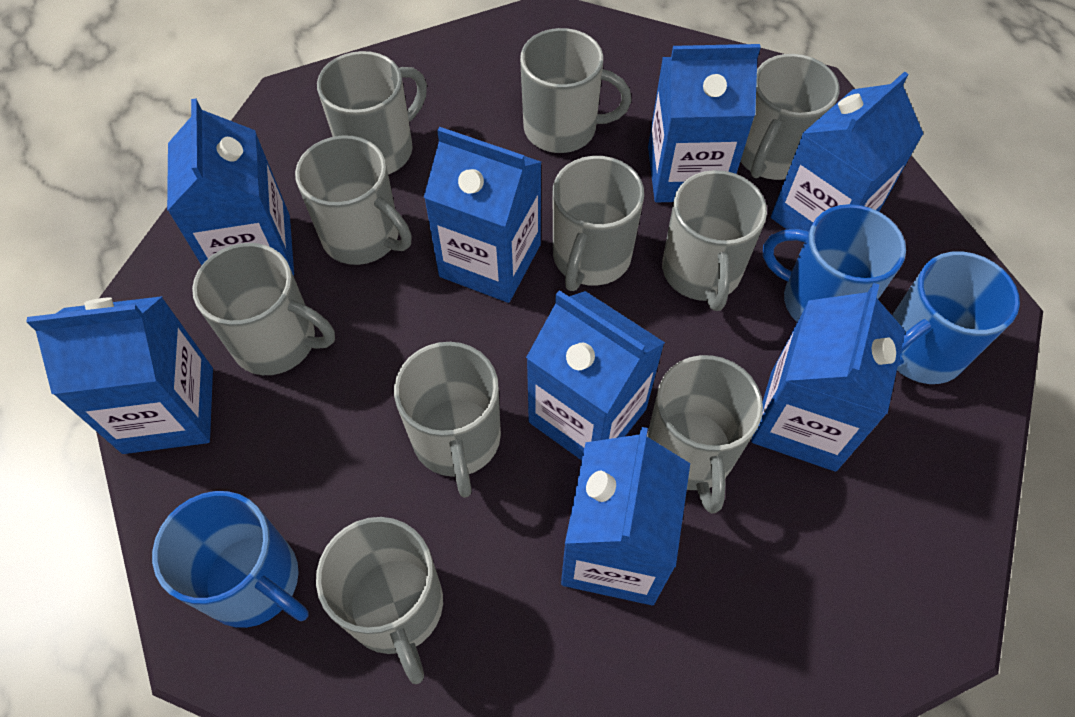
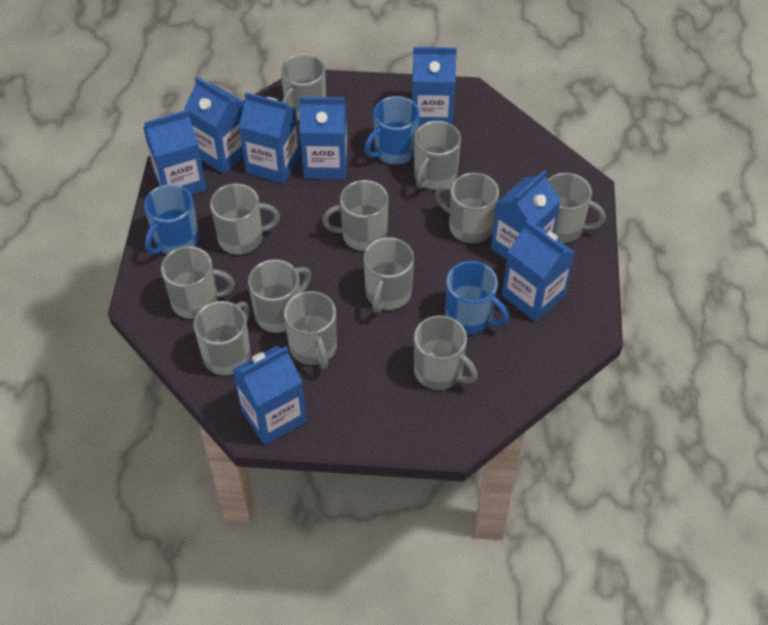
grey mug: [192,243,335,375] [295,135,412,265] [316,517,443,684] [317,51,427,174] [394,342,501,498] [520,28,631,153] [553,156,644,291] [647,355,763,514] [662,170,767,311] [740,54,840,180] = 10 -> [161,246,235,319] [194,301,251,375] [210,184,280,255] [248,259,311,333] [281,54,326,120] [284,291,337,369] [322,180,388,251] [364,237,414,313] [414,121,461,190] [414,315,478,390] [435,173,499,243] [548,173,606,243] = 12

